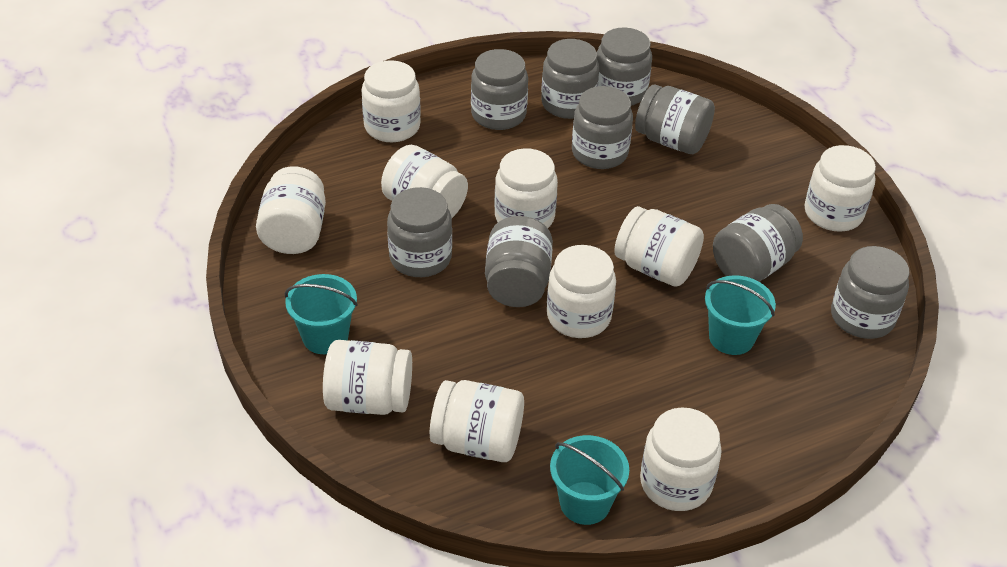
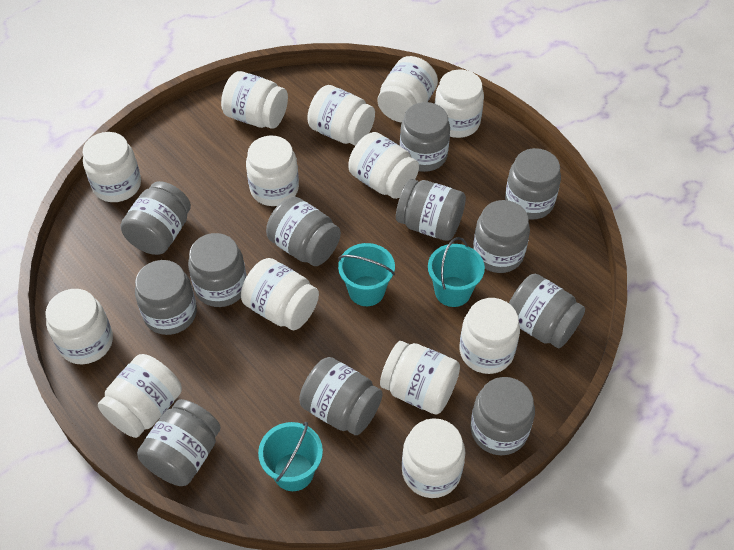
grey jar: [387,187,452,277] [471,49,528,130] [485,216,553,307] [541,39,599,119] [572,86,633,169] [597,28,652,106] [635,84,715,154] [713,204,803,282] [831,246,909,339] = 9 -> [120,181,191,255] [135,260,197,335] [137,399,221,486] [188,233,247,307] [266,196,341,266] [299,357,383,435] [396,179,466,241] [400,102,450,172] [470,377,535,455] [473,200,530,273] [505,148,561,220] [509,274,585,348] = 12
white jar: [256,166,326,254] [323,340,412,415] [361,60,421,142] [381,145,468,218] [430,380,524,462] [495,148,558,228] [547,245,616,338] [614,206,704,286] [640,407,722,511] [805,145,876,232] = 10 -> [45,289,113,364] [83,132,141,202] [98,354,182,438] [221,71,288,129] [241,258,319,330] [246,136,299,206] [307,85,375,146] [348,132,419,199] [377,56,438,123] [380,341,460,415] [402,418,465,498] [435,70,484,138] [459,298,520,374] = 13

